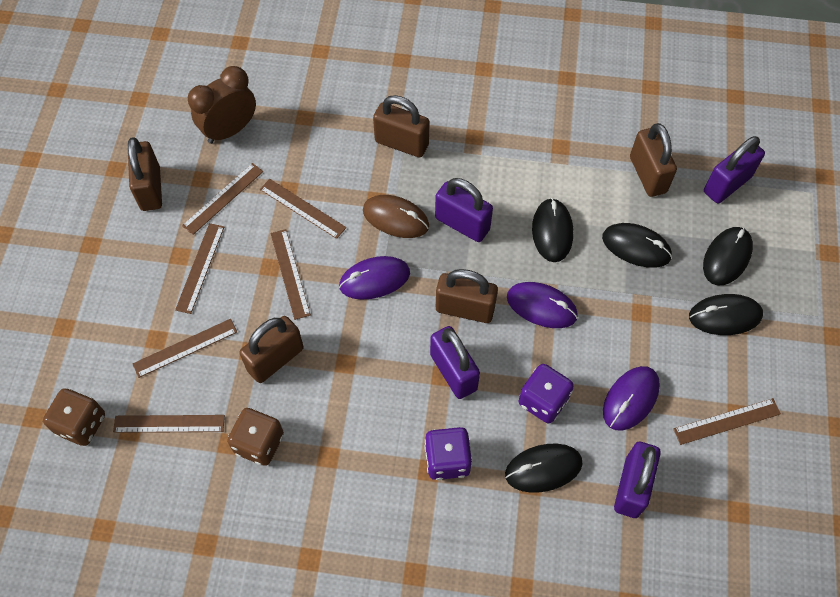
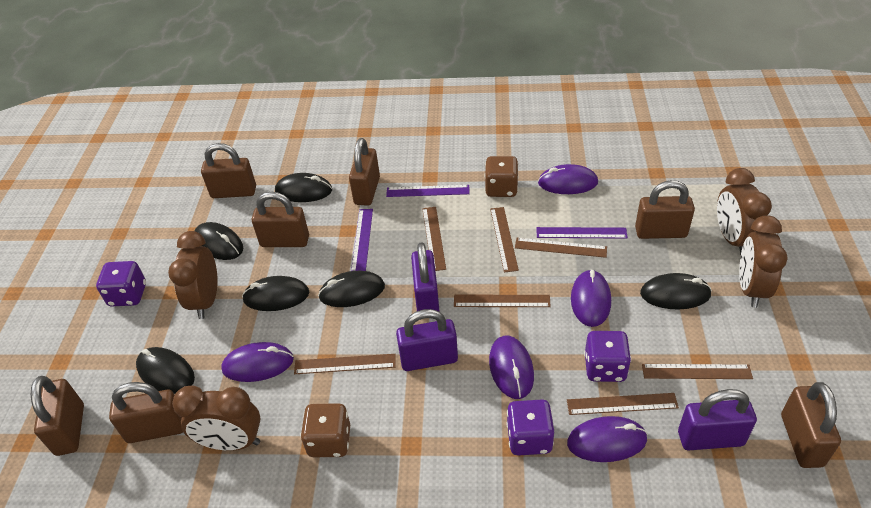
black mouse: [505,444,583,493] [532,198,573,262] [602,223,672,268] [689,294,763,335] [703,227,753,285] = 5 -> [136,347,195,394] [195,222,243,260] [242,276,309,311] [275,173,332,202] [318,271,385,307] [640,273,712,309] = 6
brown clock: [188,66,256,144] = 1 -> [168,231,218,319] [172,385,261,451] [717,168,772,255] [739,215,788,308] = 4
brown mouse: [363,195,429,238] = 1 -> none = 0
brown padlock: [128,137,162,211] [239,316,304,383] [373,95,429,157] [436,269,498,323] [630,123,677,197] = 5 -> [31,376,84,456] [109,382,183,443] [201,143,256,198] [252,192,309,247] [349,138,380,206] [635,180,695,239] [781,382,841,468] = 7
purple dice: [425,427,473,480] [519,364,574,423] = 2 -> [96,261,146,307] [507,399,554,456] [584,331,631,382] = 3
purple mouse: [339,256,410,300] [507,282,578,328] [603,366,660,431] = 3 -> [221,342,294,382] [489,336,534,399] [538,164,598,194] [567,416,648,462] [571,269,611,327] = 5
purple padlock: [430,326,480,399] [435,178,493,242] [614,442,661,518] [704,136,765,203] = 4 -> [396,309,458,371] [411,242,439,311] [678,389,757,450] = 3
purple ruler: none = 0 -> [351,209,373,271] [386,185,470,197] [536,227,628,239] = 3

